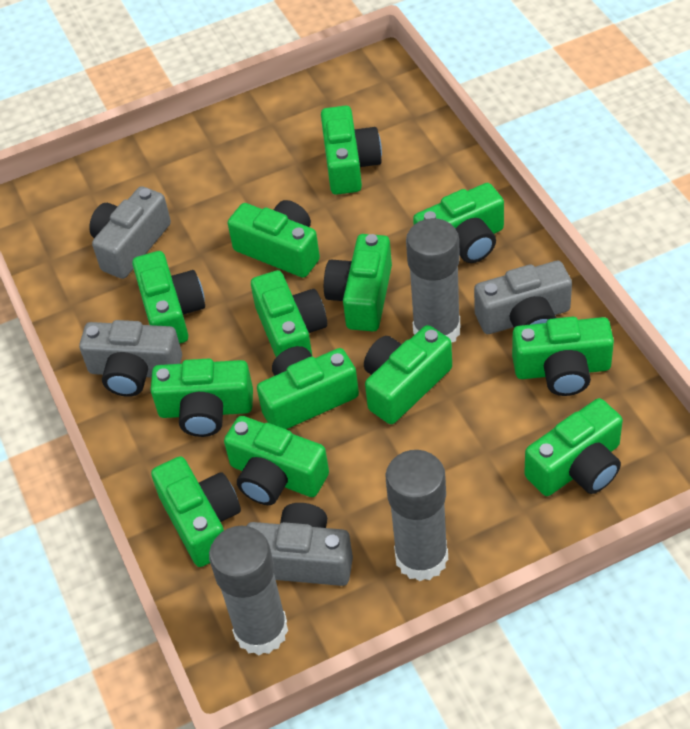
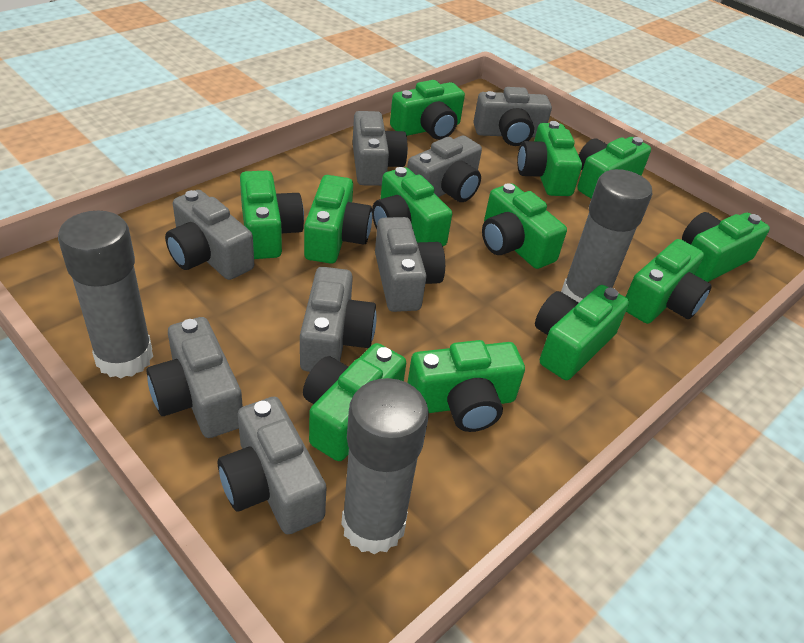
green camera: [132,251,205,344] [151,359,253,437] [151,456,241,567] [224,416,329,505] [228,200,320,278] [251,270,327,357] [257,346,359,429] [321,105,382,195] [324,234,392,331] [364,325,452,424] [413,183,504,263] [512,317,614,396] [524,398,623,496] = 13 -> [240,171,304,259] [303,343,406,461] [304,175,372,264] [372,167,452,246] [390,80,465,140] [407,340,525,432] [482,183,567,269] [517,121,582,196] [535,285,629,380] [577,137,651,199] [626,239,712,324] [682,212,770,282] = 12
grey camera: [79,320,182,397] [89,186,171,279] [247,503,353,586] [474,261,572,334] = 4 -> [147,317,243,438] [165,190,254,280] [218,397,326,534] [300,267,377,372] [352,111,408,186] [375,217,445,312] [407,136,482,202] [473,87,552,146] = 8

